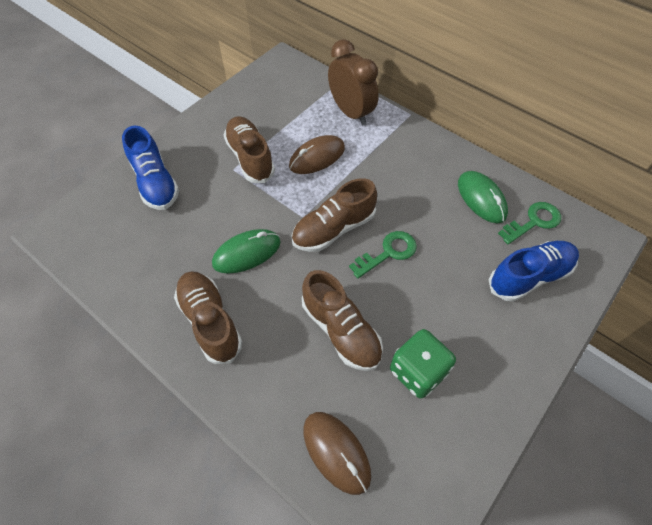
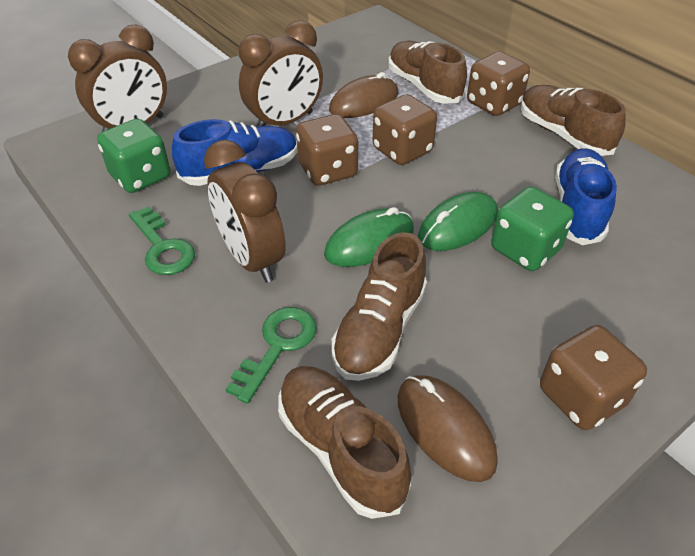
brown clock: [328,39,379,126] = 1 -> [68,24,167,132] [204,140,286,283] [239,20,323,127] = 3
brown dice: none = 0 -> [296,114,358,186] [373,94,437,165] [467,52,530,116] [540,325,647,430] = 4
green dice: [390,329,456,398] = 1 -> [97,119,170,193] [491,186,574,271] = 2

